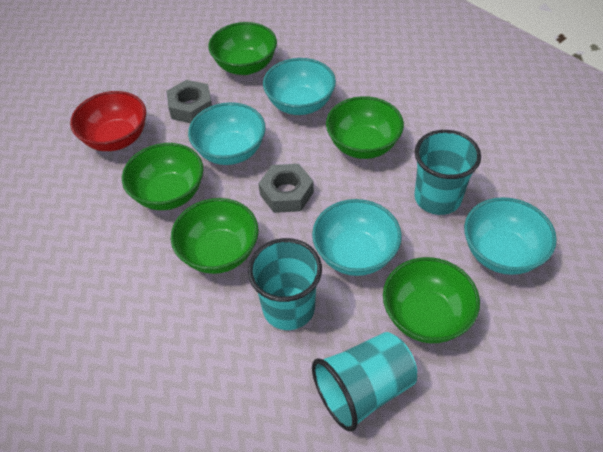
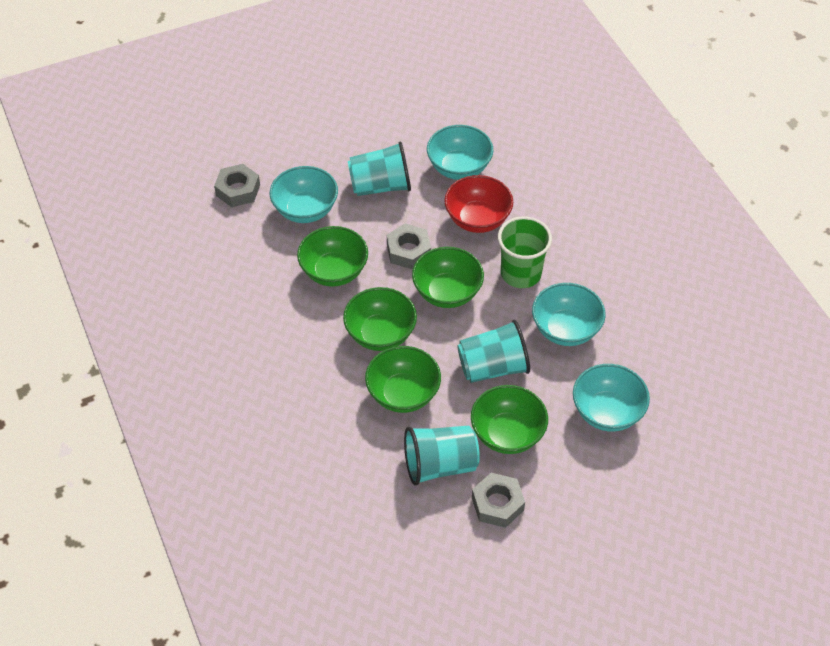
green cup: none = 0 -> [498,216,552,288] = 1
grey nut: [166,80,212,123] [258,164,314,213] = 2 -> [214,164,260,207] [387,224,431,270] [472,473,525,528] = 3

